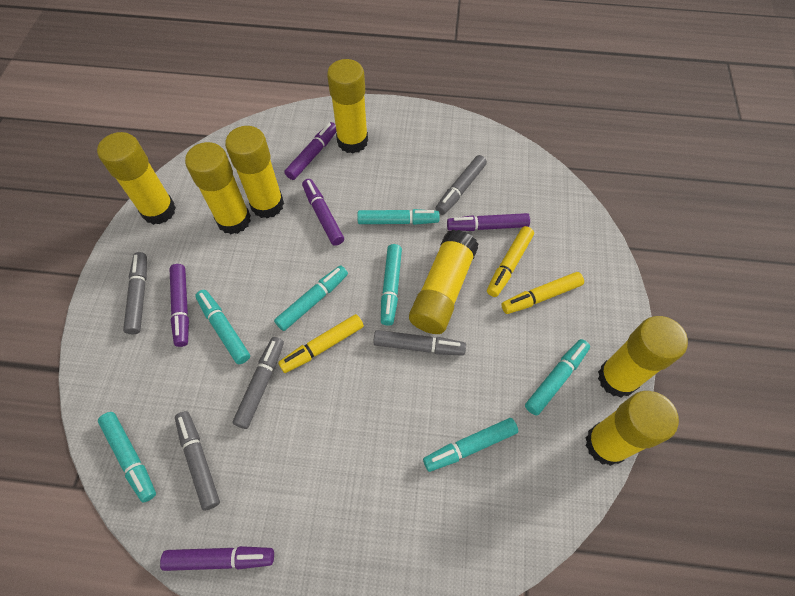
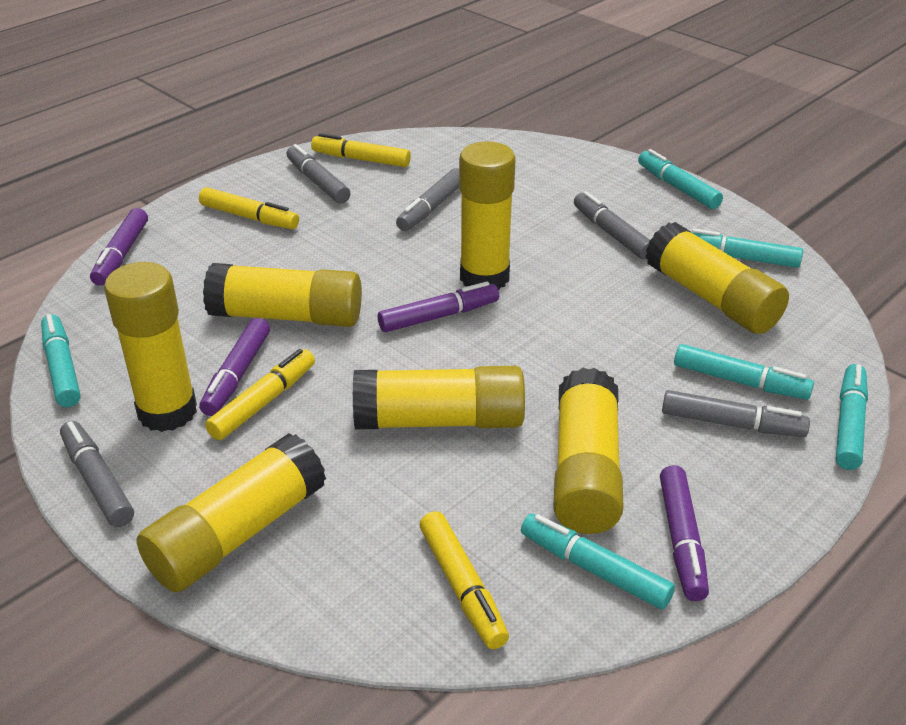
purple marker: [160,546,274,571] [169,264,189,347] [284,122,336,180] [302,179,344,246] [447,213,530,231] = 5 -> [90,208,148,286] [199,318,270,416] [378,281,499,332] [660,465,709,601] = 4
turquoise marker: [98,412,156,503] [195,290,250,364] [274,265,348,331] [357,209,440,225] [381,244,402,326] [423,418,518,472] [525,339,590,416] = 7 -> [41,314,81,407] [521,514,675,609] [638,149,723,209] [674,344,814,400] [692,228,803,268] [836,364,868,470] = 6
yellow marker: [278,314,364,373] [487,226,534,297] [501,272,584,314] = 3 -> [199,187,299,229] [205,349,315,440] [311,133,411,167] [420,511,509,649] = 4

